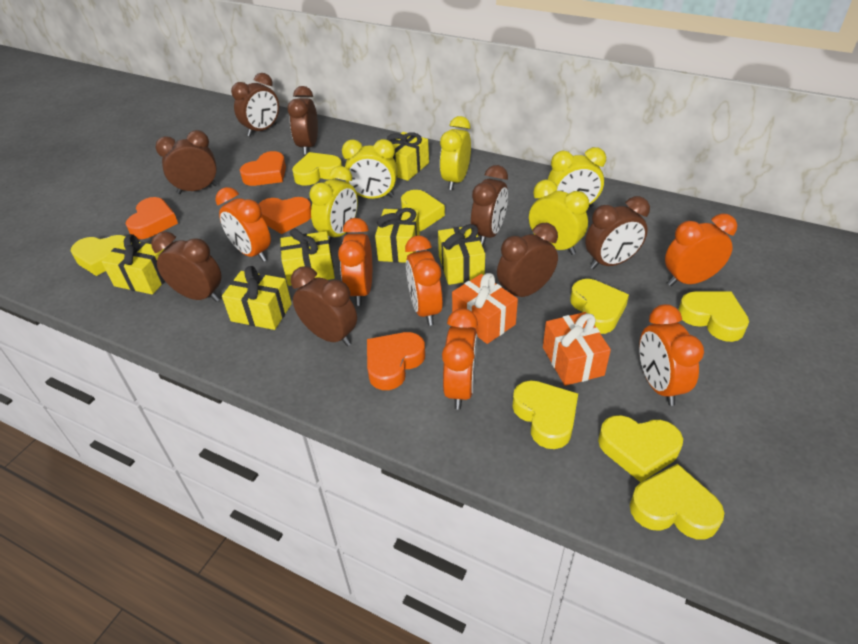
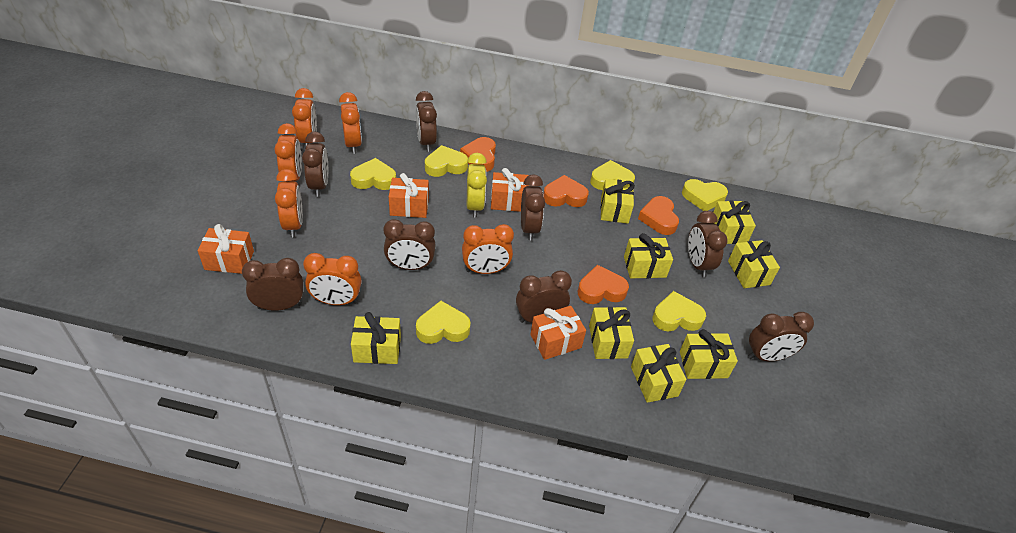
orange gift: [452,273,518,344] [543,312,611,386] = 2 -> [198,224,254,274] [389,173,429,218] [491,168,529,212] [530,306,586,360] = 4
yellow clock: [309,166,358,244] [342,139,397,199] [440,116,471,190] [529,180,589,255] [548,147,606,207] = 5 -> [467,153,487,218] = 1
yellow gift: [101,234,165,295] [222,266,292,330] [280,228,335,286] [375,208,420,263] [387,132,429,181] [438,224,485,285] = 6 -> [351,312,401,364] [589,307,634,359] [601,179,635,224] [624,233,673,278] [631,344,686,403] [680,329,738,379] [713,201,756,244] [728,240,780,288] = 8
yellow heart: [71,235,126,276] [292,152,342,186] [401,190,445,231] [512,380,578,449] [570,279,629,334] [598,415,683,482] [630,464,724,540] [678,291,749,342] = 8 -> [350,158,396,190] [416,301,470,344] [425,145,468,177] [590,160,635,190] [652,291,706,331] [682,179,728,211] = 6

